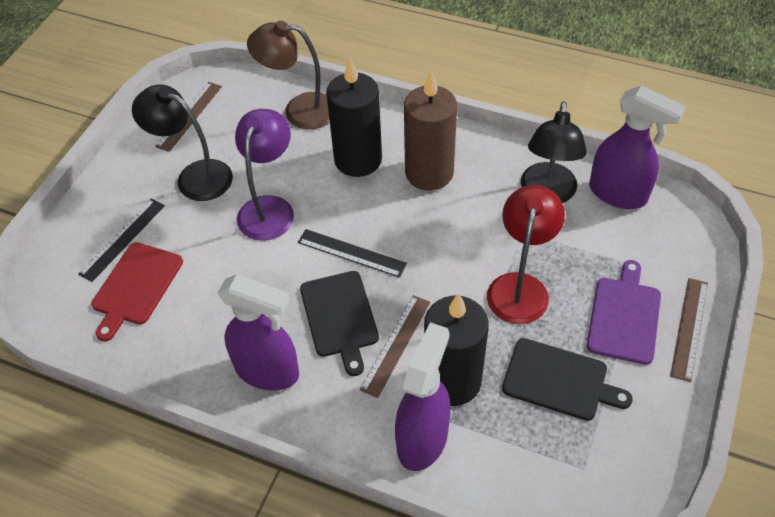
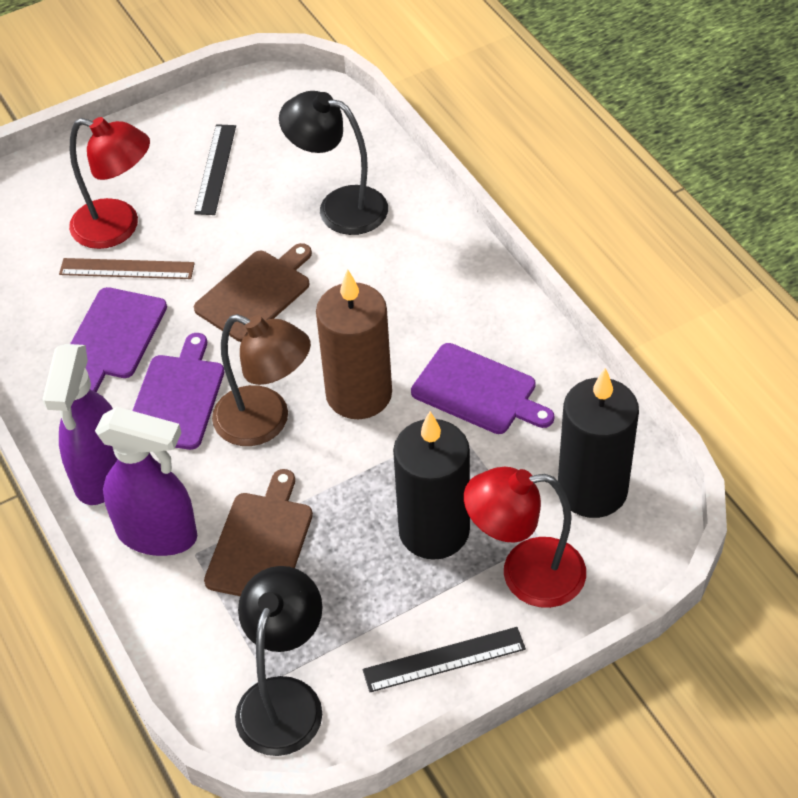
black cutting board: [300,271,379,376] [502,338,633,421] = 2 -> none = 0
brown cutting board: none = 0 -> [194,243,312,342] [204,469,313,596] = 2
brown ruler: [155,82,222,152] [360,295,430,398] [670,278,708,382] = 3 -> [59,258,195,279] = 1
purple cutting board: [587,260,661,365] = 1 -> [70,287,167,392] [132,333,224,450] [411,343,555,434] = 3
purple lamp: [235,109,294,241] = 1 -> none = 0
purple spray bottle: [218,274,299,391] [395,322,451,471] [589,85,686,209] = 3 -> [42,344,117,505] [95,407,197,556] = 2
red cutting board: [91,242,183,341] = 1 -> none = 0
red lamp: [487,185,565,324] = 1 -> [69,117,150,249] [464,467,586,608] = 2

